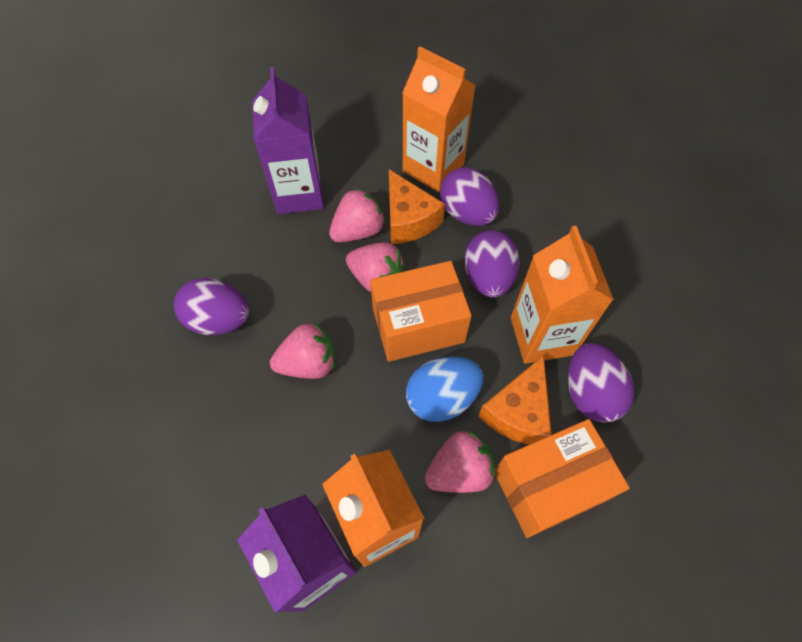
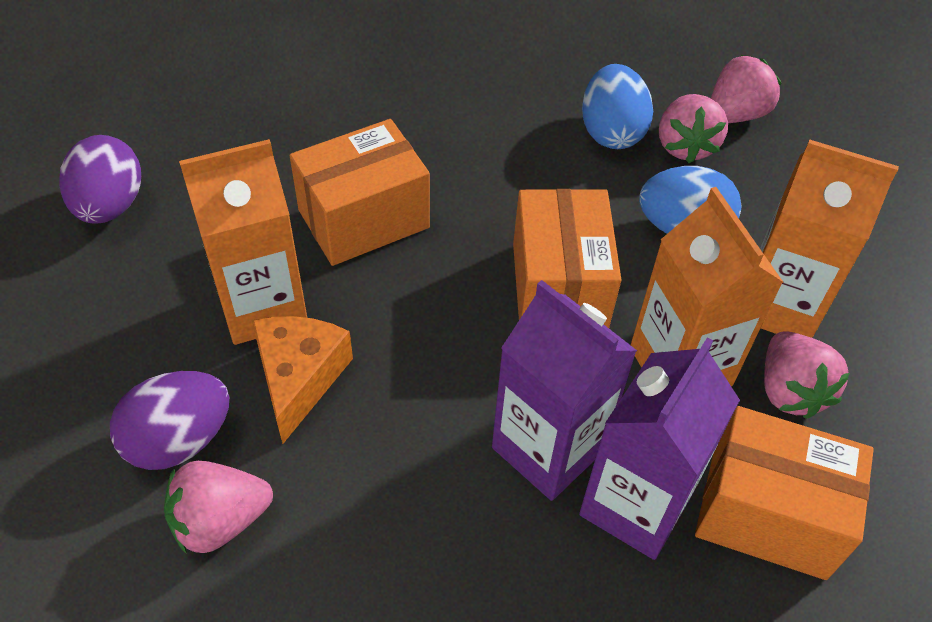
blue egg: [406,356,483,422] = 1 -> [582,64,653,149] [639,166,741,234] = 2
orange box: [370,261,472,362] [495,419,630,538] = 2 -> [290,119,430,266] [513,189,622,328] [695,406,874,580] = 3
orange cheese: [389,169,445,244] [478,355,552,445] = 2 -> [252,316,353,444] = 1
purple egg: [174,278,249,335] [440,167,499,226] [464,230,520,297] [568,343,634,423] = 4 -> [59,135,141,224] [110,371,229,470] = 2

